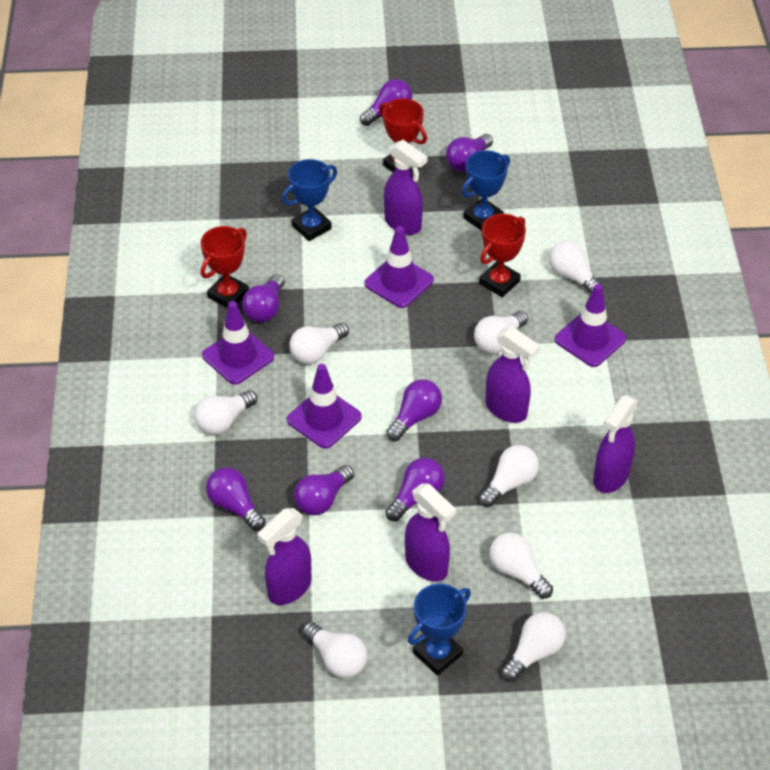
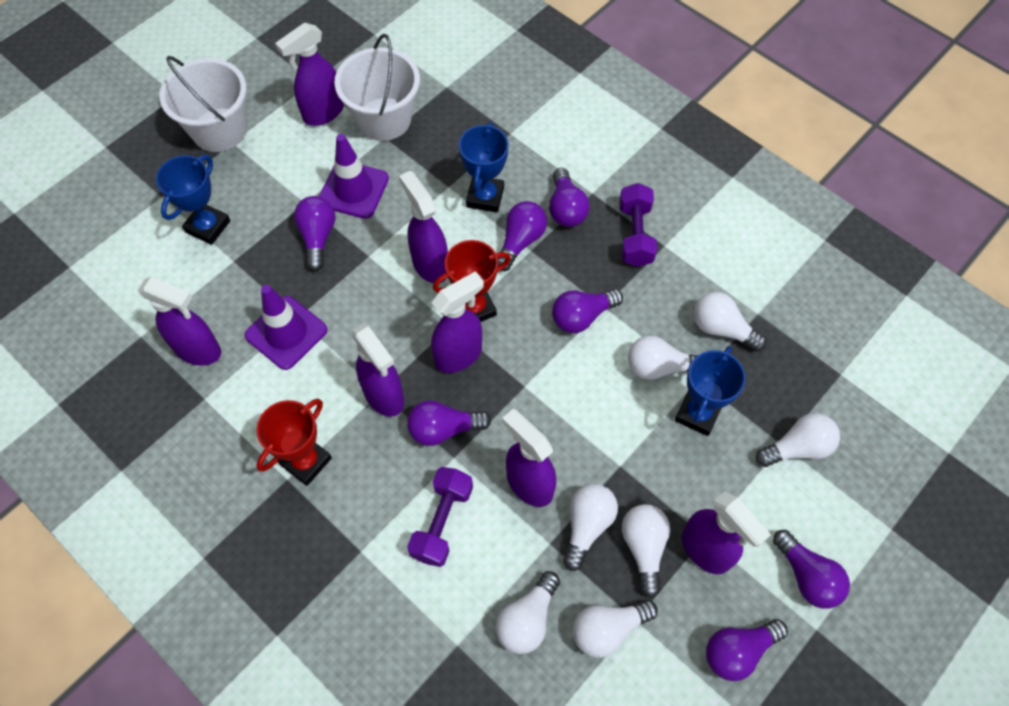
purple dumbbell: none = 0 -> [407,467,473,567] [619,183,657,267] = 2
purple spray bottle: [258,508,312,605] [384,140,428,235] [405,484,456,582] [485,326,540,423] [593,395,638,493] = 5 -> [138,277,221,365] [275,22,344,126] [351,323,404,417] [399,171,448,283] [431,271,484,373] [502,409,556,507] [682,491,771,574] = 7
purple traffic cone: [202,301,274,385] [287,364,362,449] [364,226,434,308] [555,284,626,367] = 4 -> [245,285,327,370] [319,134,389,219] = 2
red trophy: [200,226,249,308] [379,99,427,172] [479,214,526,297] = 3 -> [256,399,332,486] [433,240,511,322] = 2
white bucket: none = 0 -> [159,56,247,152] [334,34,420,141] = 2
white light bulb: [194,390,257,435] [290,323,349,364] [302,622,367,678] [474,311,528,354] [479,445,539,507] [489,532,553,599] [501,612,566,682] [549,240,603,294] = 8 -> [496,571,560,654] [563,484,618,571] [573,600,658,658] [622,504,670,598] [628,336,698,380] [694,292,767,352] [756,413,840,467] = 7

